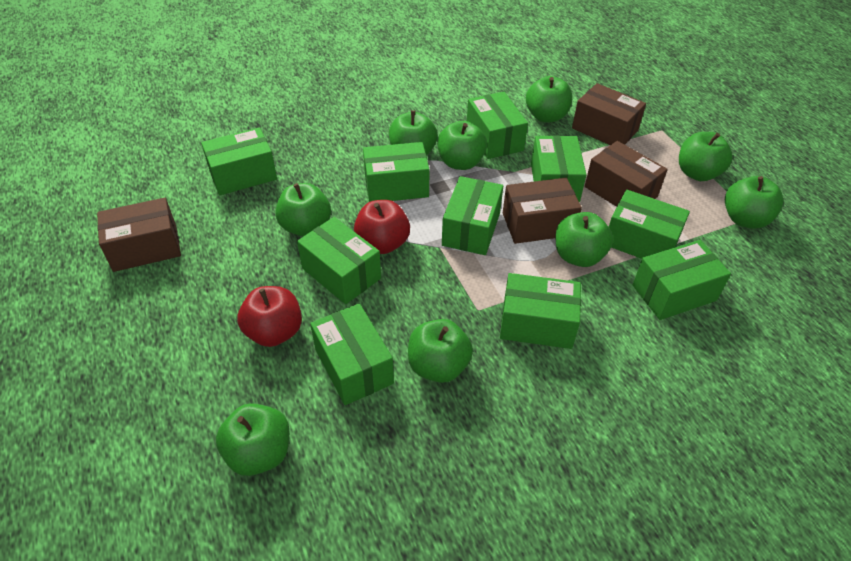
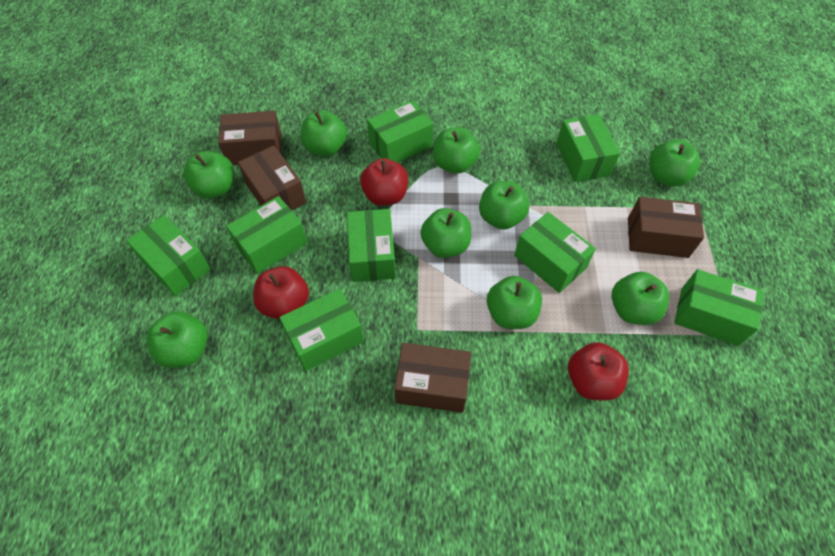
green box: [201,127,277,195] [297,217,381,304] [310,303,394,405] [363,142,430,202] [442,176,503,255] [467,92,528,159] [500,273,581,349] [531,135,587,203] [609,190,690,259] [633,240,731,320] = 10 -> [126,215,211,296] [226,196,307,274] [279,289,364,371] [347,209,396,282] [367,100,433,162] [514,212,596,293] [556,114,620,182] [674,269,764,346] = 8
red apple: [237,286,302,347] [354,200,410,254] = 2 -> [253,266,309,319] [360,158,408,206] [568,342,629,401] = 3

